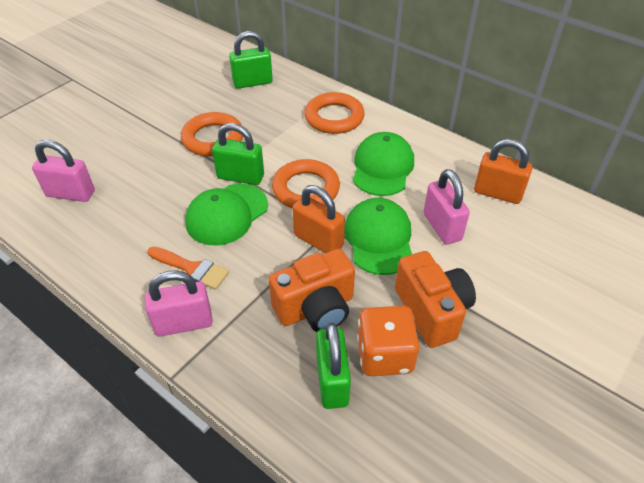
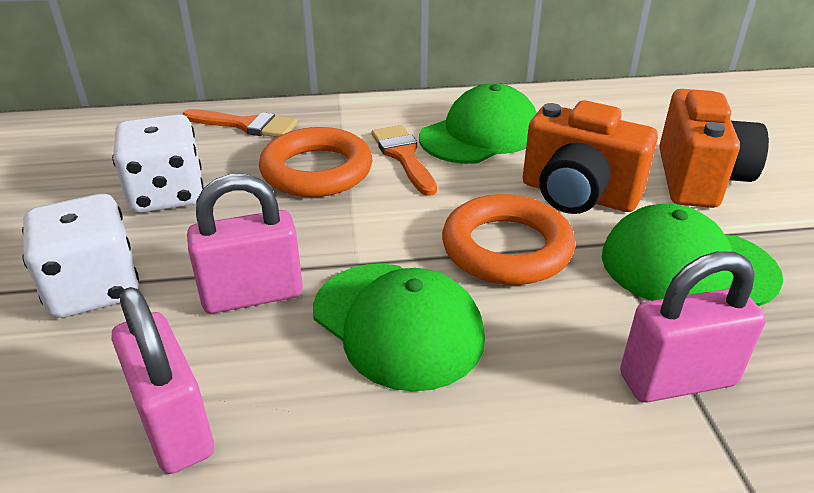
green padlock: [212,123,264,185] [229,31,273,89] [316,323,351,409] = 3 -> none = 0
orange brush: [147,247,229,290] = 1 -> [182,109,297,137] [372,125,437,196] = 2
orange dice: [357,306,420,376] = 1 -> none = 0
orange padlock: [292,185,345,253] [474,139,533,204] = 2 -> none = 0
orange ring: [181,112,243,156] [272,159,340,208] [305,92,365,134] = 3 -> [259,127,372,197] [442,194,575,285] = 2
white dice: none = 0 -> [22,194,139,318] [112,114,204,213] = 2

